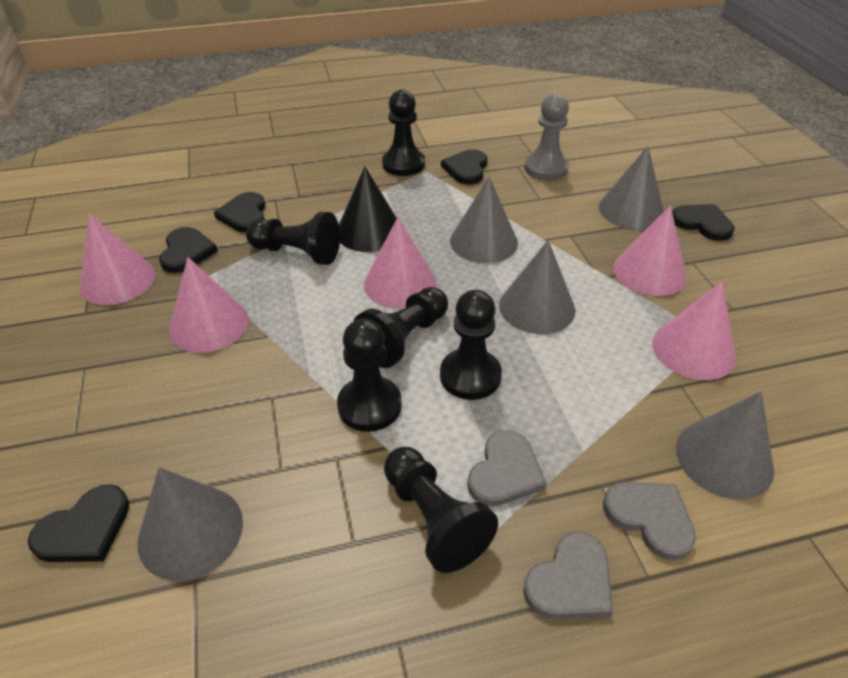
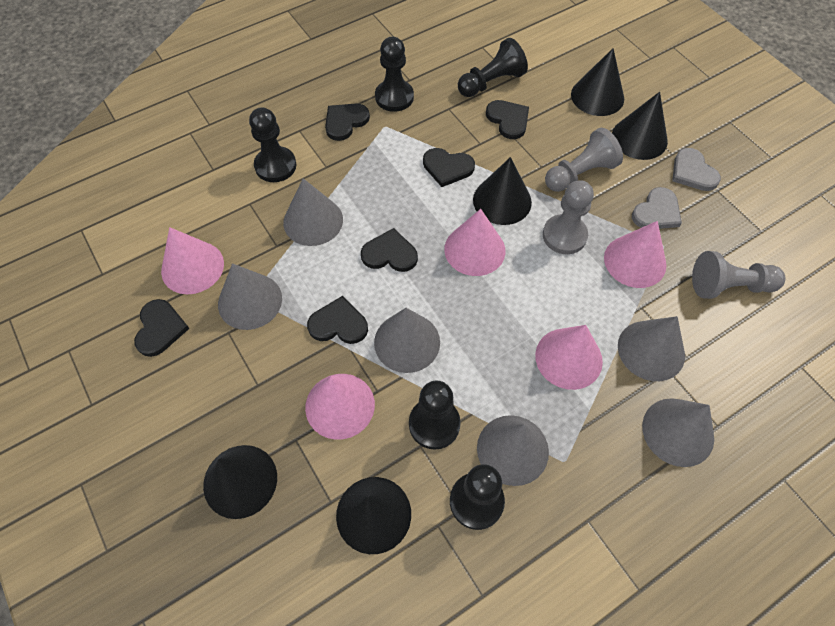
black cone: [339,167,397,252] = 1 -> [203,445,277,519] [336,477,411,554] [473,157,532,225] [571,48,624,116] [612,92,668,160] = 5
black heart: [28,484,129,562] [159,227,218,273] [214,192,265,233] [441,149,487,184] [672,204,735,241] = 5 -> [134,299,189,357] [307,296,368,344] [325,104,370,141] [361,228,418,272] [423,148,475,187] [486,100,529,139] = 6
black pawn: [246,212,340,265] [337,319,402,432] [354,287,448,368] [382,90,425,176] [384,447,498,573] [440,290,502,400] = 6 -> [249,107,296,182] [375,37,414,112] [409,381,461,450] [450,464,505,530] [458,38,528,97] = 5
grey cone: [138,467,243,581] [450,177,518,263] [499,240,575,334] [599,146,664,229] [676,391,774,499] = 5 -> [218,263,282,330] [283,178,343,246] [374,308,440,373] [477,415,549,486] [618,316,685,381] [642,398,714,467] = 6
grey heart: [467,430,547,507] [523,532,613,619] [603,482,696,561] = 3 -> [632,187,682,229] [672,148,721,191] = 2
grey pawn: [524,93,569,180] = 1 -> [543,180,594,254] [545,128,623,192] [692,251,785,299] = 3

